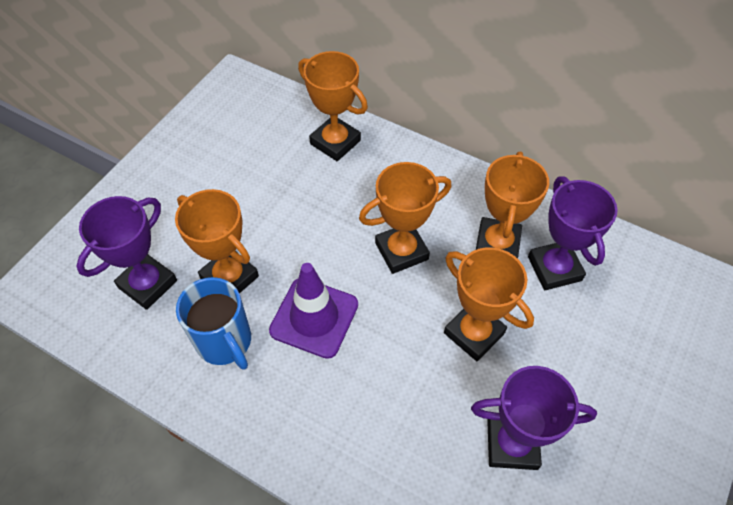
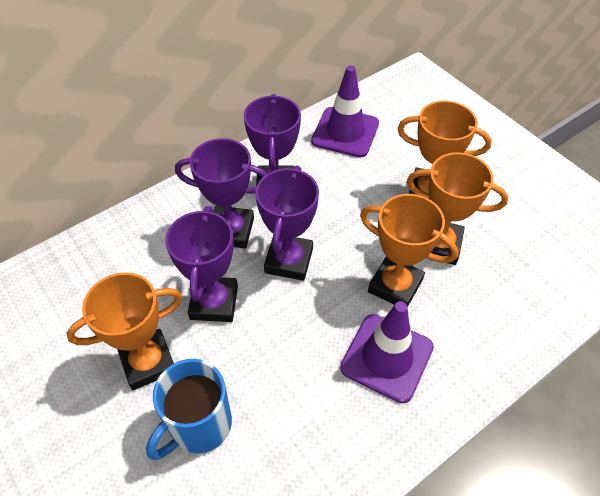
orange trophy: [175,189,259,293] [298,51,368,161] [359,162,451,274] [444,247,534,361] [476,152,549,259] = 5 -> [66,272,182,390] [360,194,458,307] [397,101,492,194] [407,152,508,265] = 4
purple traffic cone: [269,263,358,359] = 1 -> [311,66,379,158] [340,301,434,403] = 2
purple trophy: [77,196,177,310] [471,366,597,470] [528,176,618,290] = 3 -> [165,206,238,322] [175,138,267,249] [244,94,301,186] [255,166,319,281] = 4

